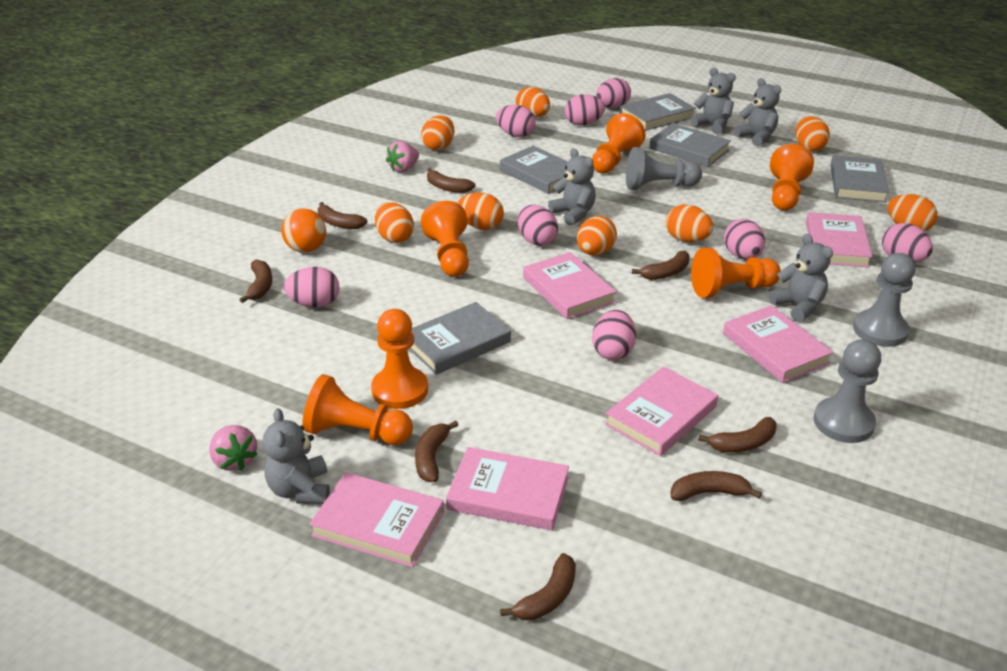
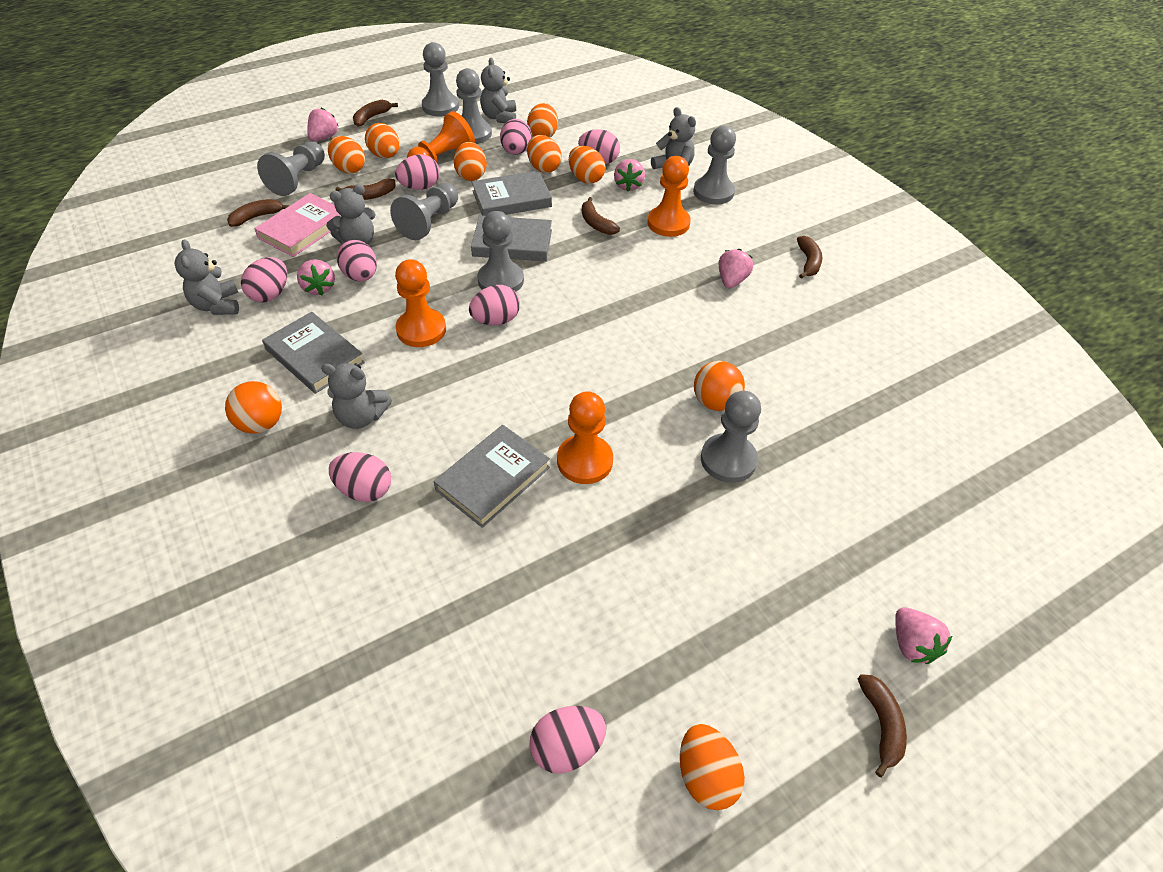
brown banana: [240,259,272,303] [318,202,367,229] [415,420,458,482] [427,168,476,193] [500,553,576,621] [632,251,690,280] [671,471,762,501] [698,417,777,453] = 8 -> [227,199,289,227] [336,178,396,200] [353,100,398,126] [582,197,620,235] [797,236,822,279] [858,674,907,777] = 6
grey book: [409,302,511,375] [500,145,568,194] [620,93,696,131] [649,123,731,167] [831,155,889,203] = 5 -> [262,312,365,394] [434,425,550,528] [471,215,552,261] [472,171,552,216] = 4
grey pawn: [626,147,702,190] [814,339,881,443] [853,253,916,347] = 3 -> [257,141,325,196] [390,183,458,240] [422,42,459,117] [456,68,492,144] [477,211,524,292] [693,126,736,204] [701,391,761,483] = 7
orange ball: [281,208,326,253] = 1 -> [225,381,282,434] [694,361,745,411] = 2
orange egg: [375,202,414,243] [421,115,454,150] [458,192,504,230] [515,87,550,118] [577,216,617,256] [666,205,713,242] [795,116,830,152] [888,194,938,232] = 8 -> [328,136,365,174] [365,123,400,158] [454,142,487,181] [527,103,558,137] [527,135,562,173] [569,146,605,184] [680,724,745,810] = 7
orange pawn: [302,374,413,445] [371,309,428,409] [421,201,469,277] [592,113,645,174] [691,248,781,298] [770,144,814,210] = 6 -> [395,259,446,347] [407,111,475,163] [557,391,613,484] [647,156,691,237] = 4
pink book: [309,472,444,567] [446,447,569,531] [523,252,616,319] [605,367,718,456] [723,305,833,383] [806,212,872,267] = 6 -> [254,193,341,257] = 1
pink strawberry: [209,425,257,471] [386,141,419,173] = 2 -> [297,259,335,296] [308,108,339,141] [614,159,645,192] [718,249,753,288] [895,608,952,664] = 5

